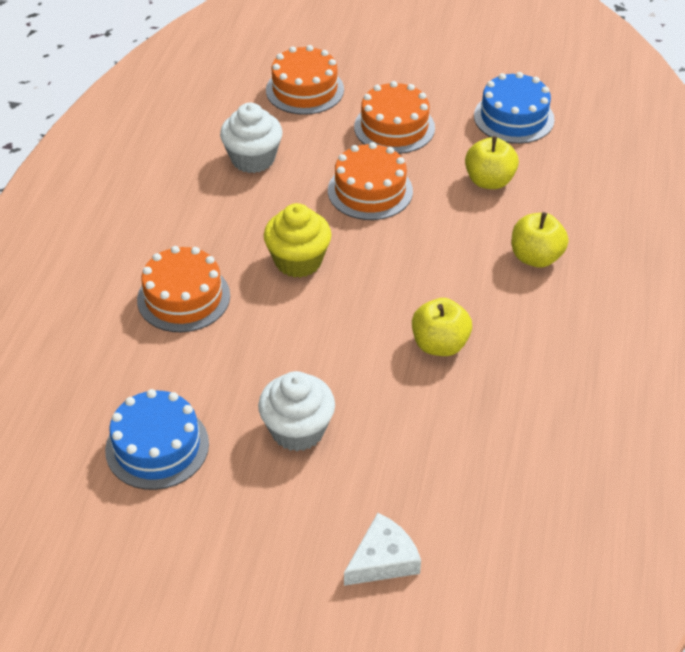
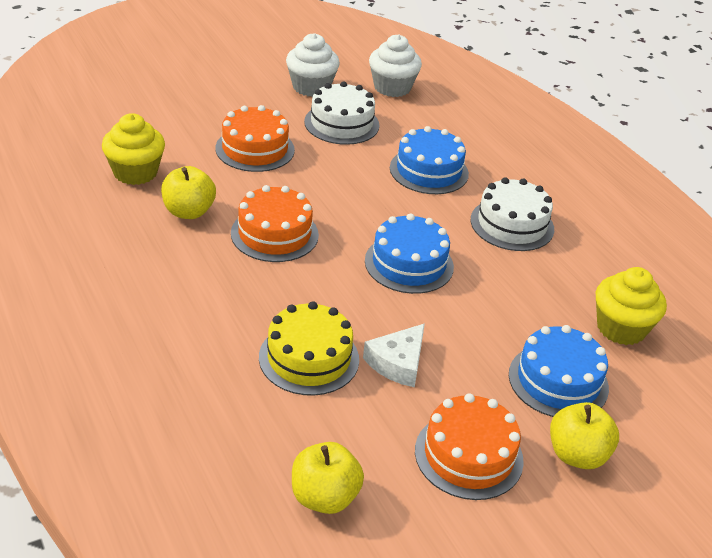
blue cake: [105,389,209,490] [474,72,555,144] = 2 -> [365,213,454,294] [390,126,469,194] [509,325,609,417] = 3
orange cake: [137,246,230,332] [266,45,344,115] [328,142,413,220] [354,81,435,154] = 4 -> [215,105,295,172] [231,185,319,262] [415,393,524,500] = 3
white cake: none = 0 -> [304,81,379,145] [470,177,554,251] = 2
yellow cake: none = 0 -> [259,301,359,396] = 1
yellow cupcake: [264,203,331,278] = 1 -> [102,113,165,185] [596,267,667,345] = 2

